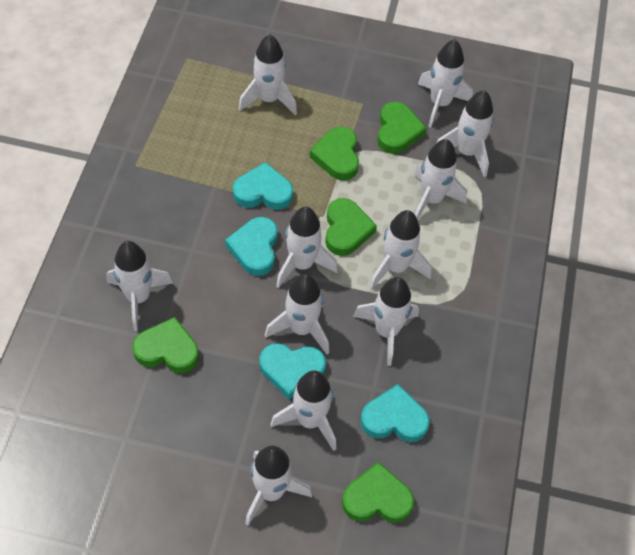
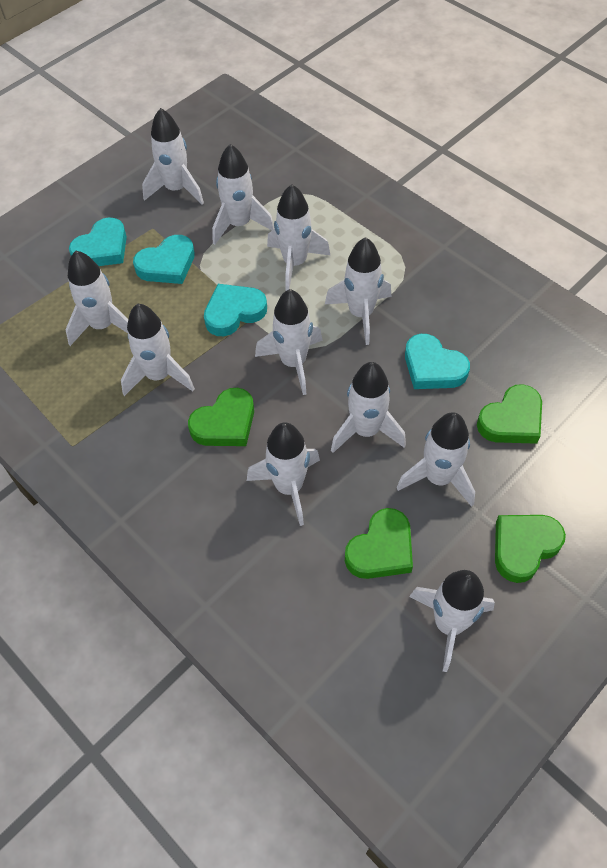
green heart: [132,317,199,373] [310,126,359,181] [325,198,377,256] [342,462,414,523] [377,102,427,154] = 5 -> [188,388,254,446] [345,508,413,579] [477,384,542,444] [495,515,566,583] = 4

